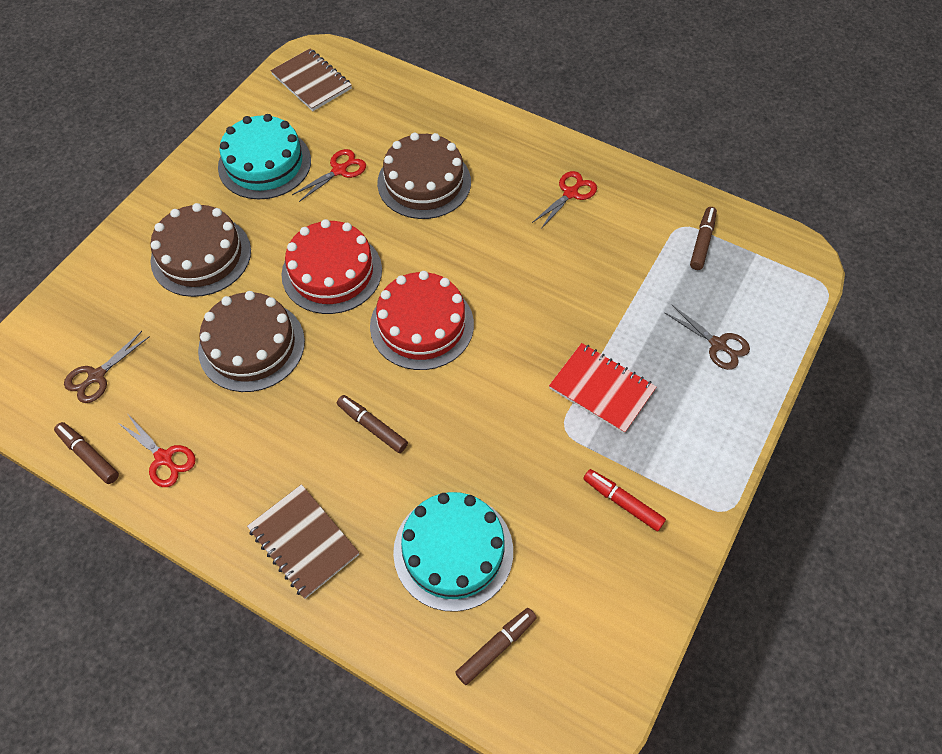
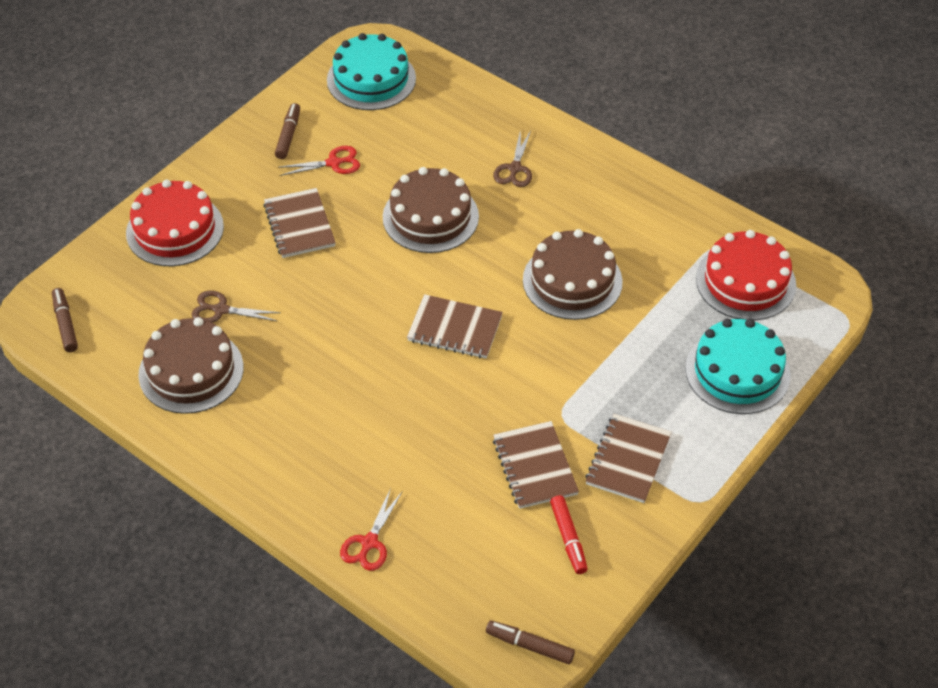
brown marker: [54,422,119,484] [337,395,408,453] [455,608,537,685] [690,207,717,270] = 4 -> [52,288,78,352] [275,103,300,159] [486,621,575,664] = 3
brown notebook: [247,484,359,599] [271,49,352,111] = 2 -> [263,188,336,258] [407,294,503,359] [493,421,579,509] [585,414,672,503] = 4
red notebook: [549,343,656,434] = 1 -> none = 0
red scissors: [117,413,196,487] [292,149,366,202] [532,171,597,229] = 3 -> [278,146,360,176] [340,488,403,571] = 2

